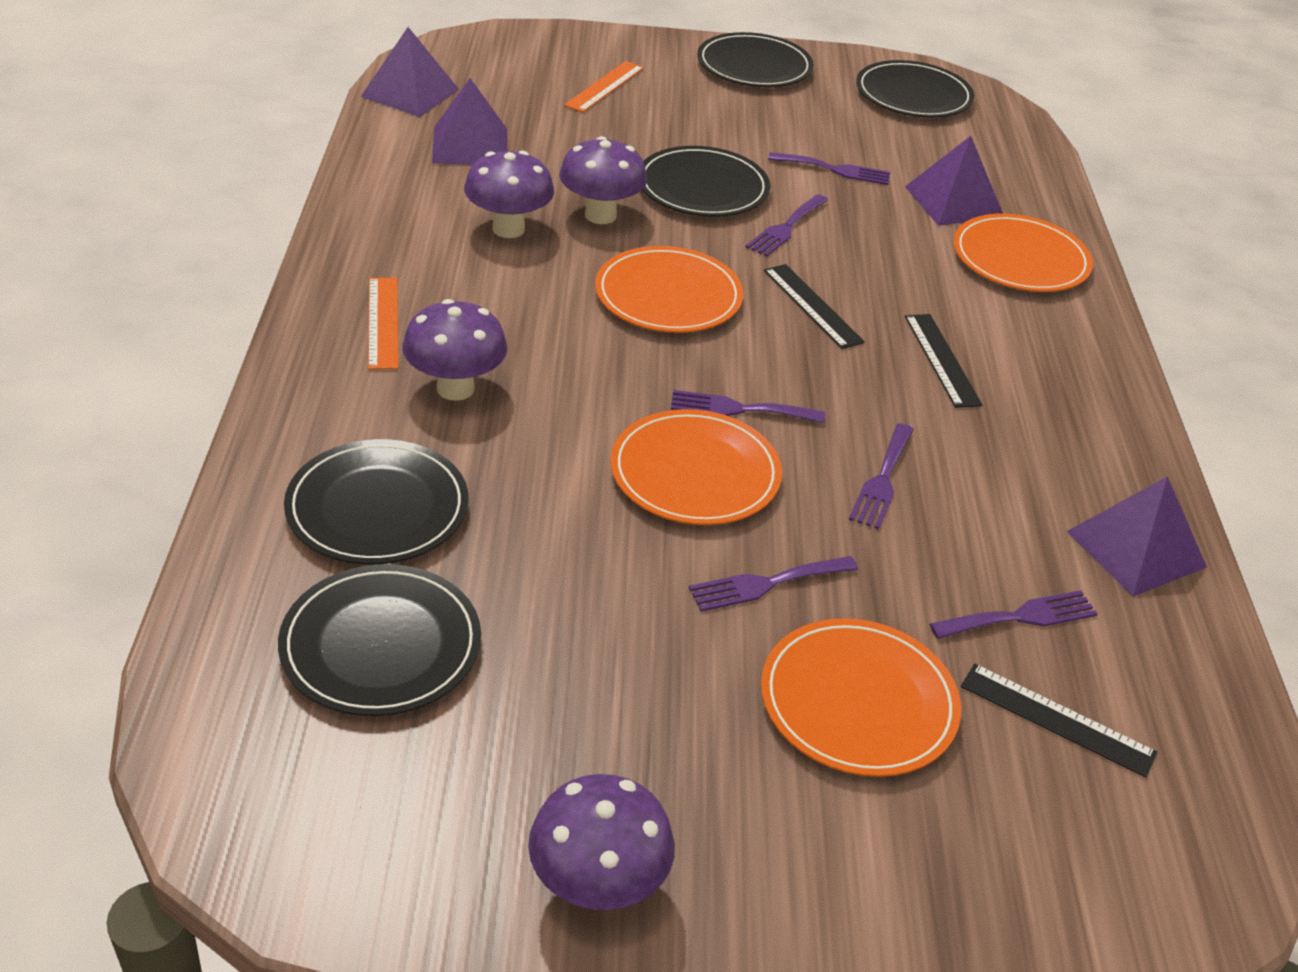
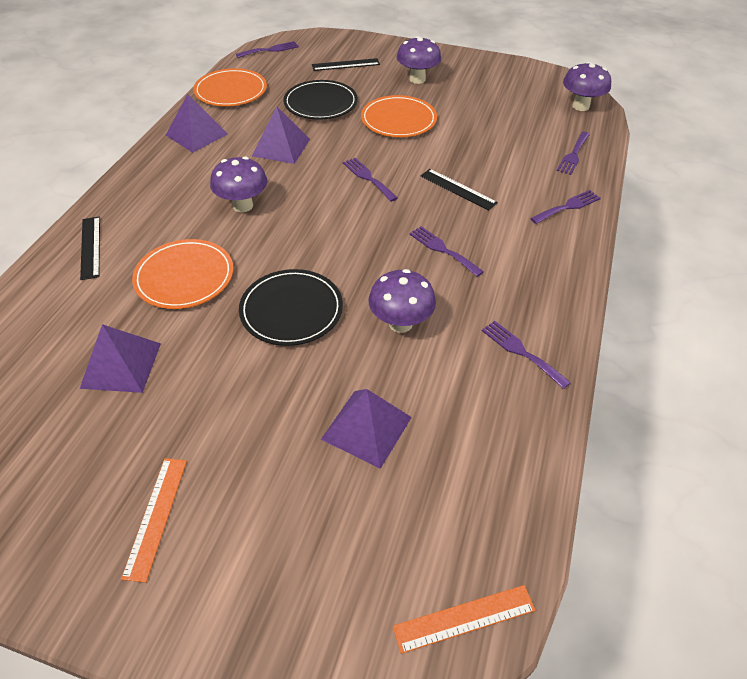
black plate: [278,564,481,716] [284,439,468,565] [642,146,770,217] [697,32,813,87] [856,60,974,118] = 5 -> [239,269,343,346] [283,80,358,120] = 2
orange plate: [595,246,744,333] [611,409,782,525] [761,618,961,777] [953,214,1093,292] = 4 -> [132,239,233,309] [193,68,267,106] [361,95,437,137] = 3

